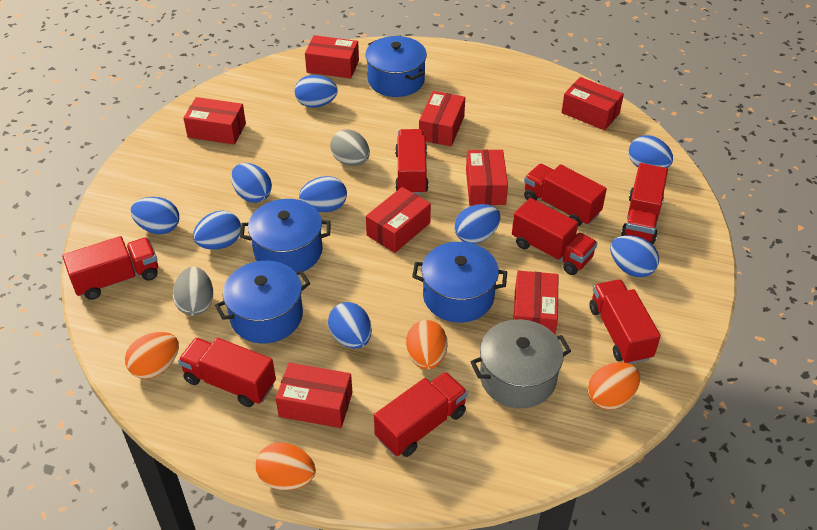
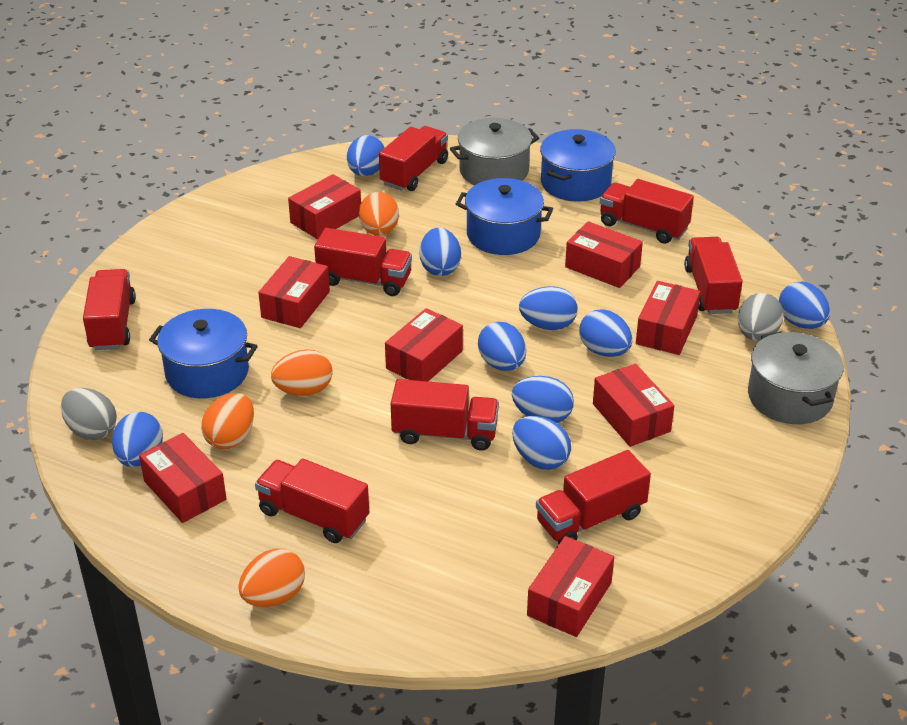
blue pot: [215,261,310,344] [240,199,331,272] [365,36,427,97] [412,242,507,323] = 4 -> [149,309,258,398] [456,178,553,255] [540,129,616,202] = 3
grey pot: [470,319,571,408] = 1 -> [450,118,539,185] [748,332,844,424] = 2

